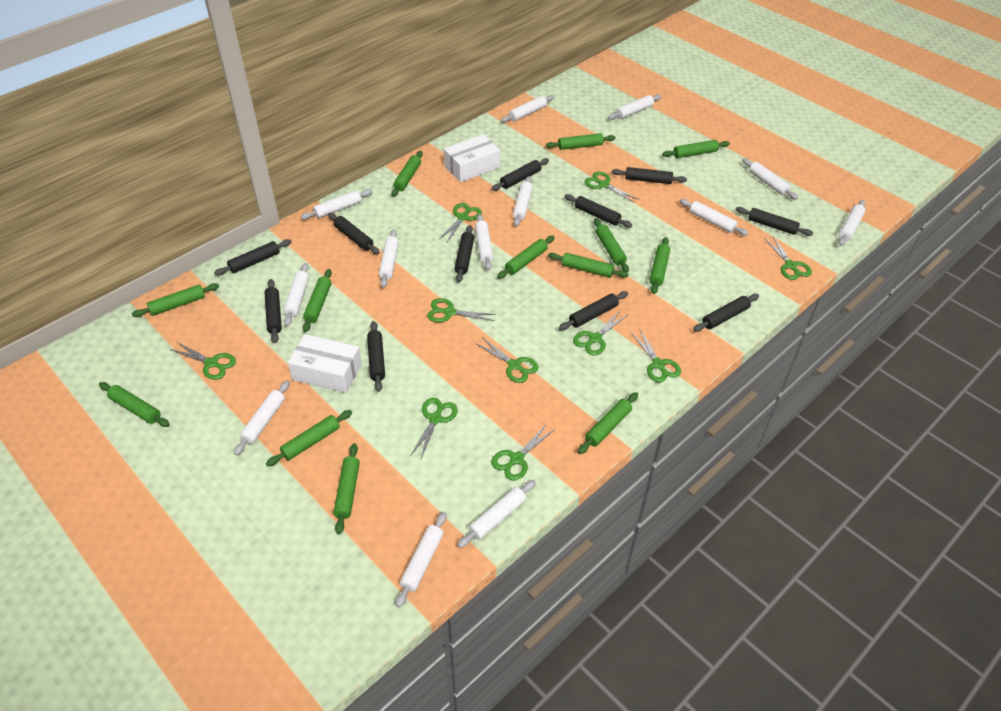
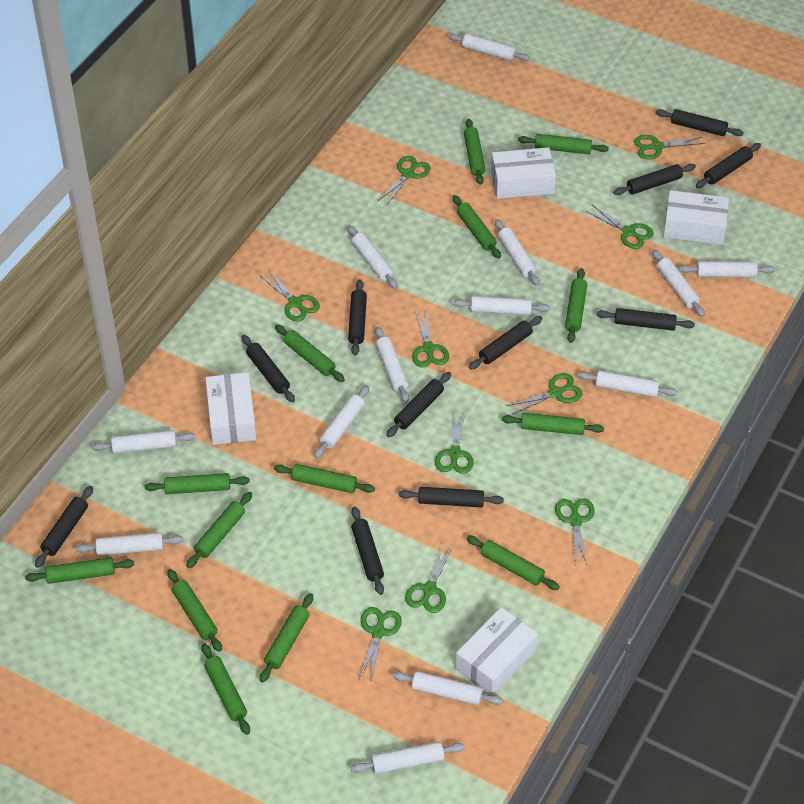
green rolling pin: [99,382,170,427] [132,283,219,317] [266,410,352,466] [303,269,332,332] [333,443,360,534] [391,151,423,197] [497,235,555,279] [546,133,616,150] [548,253,629,278] [578,392,638,454] [594,218,629,272] [649,237,670,294] [662,140,730,158] = 13 -> [25,557,134,584] [144,473,250,494] [168,569,222,652] [186,492,252,568] [202,643,250,735] [260,593,313,682] [274,464,375,493] [275,324,345,382] [453,195,501,258] [464,119,485,185] [466,536,560,590] [502,413,604,435] [518,134,609,154] [565,268,587,343] = 14
white box: [288,334,362,393] [444,134,500,182] = 2 -> [206,372,256,445] [456,607,538,695] [491,147,556,199] [663,190,729,245] = 4

